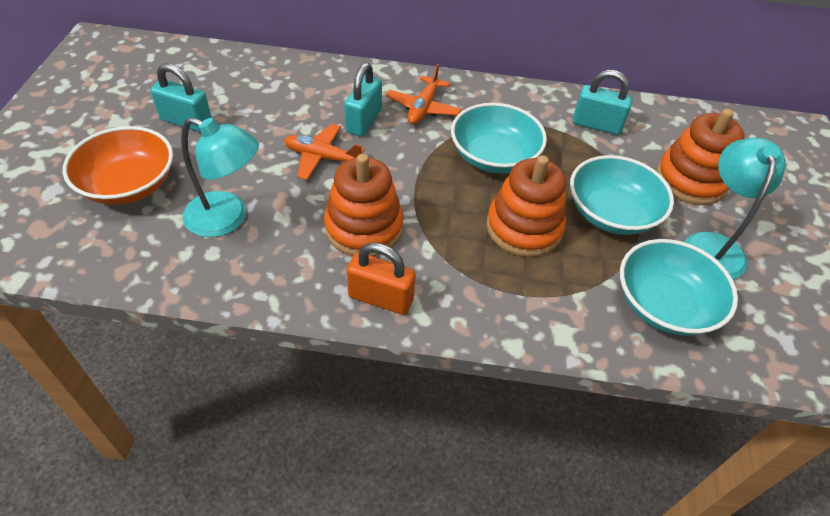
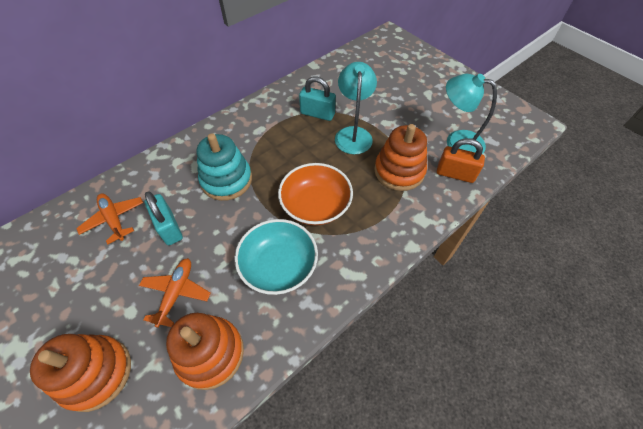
turquoise bowl: [451,103,547,174] [570,155,674,235] [620,239,738,336] = 3 -> [235,219,318,295] = 1
turquoise padlock: [150,63,212,132] [344,63,382,137] [572,70,633,135] = 3 -> [144,191,183,245] [299,76,336,121] = 2
turquoise stacking toy: none = 0 -> [197,133,252,201] = 1

